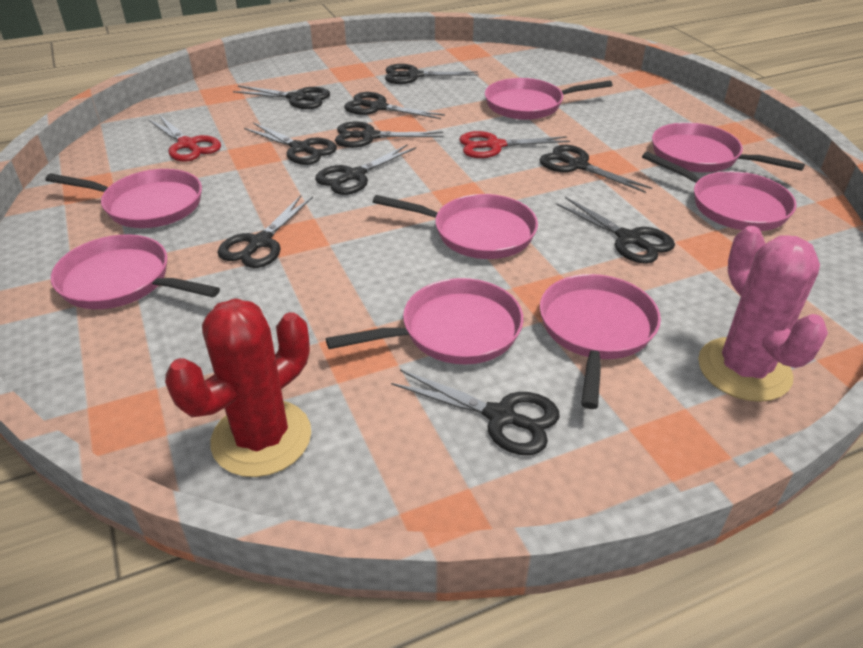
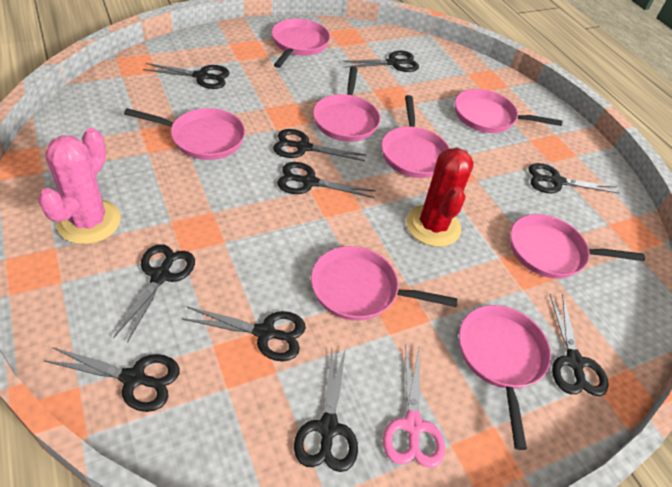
pink scissors: none = 0 -> [383,345,445,468] = 1
red scissors: [148,115,221,162] [459,131,570,158] = 2 -> none = 0

